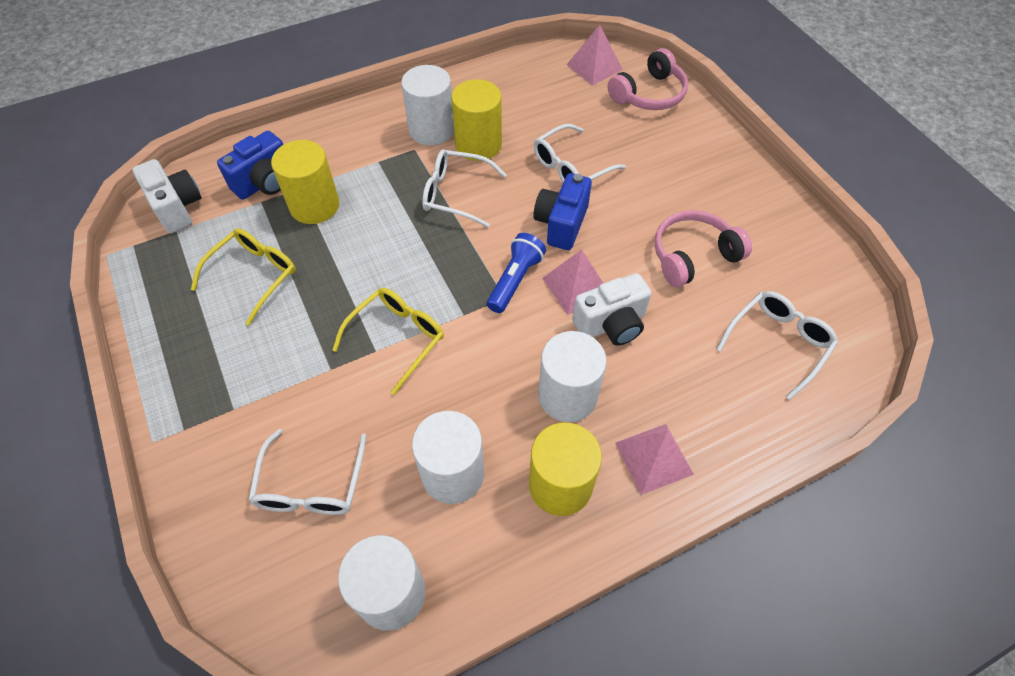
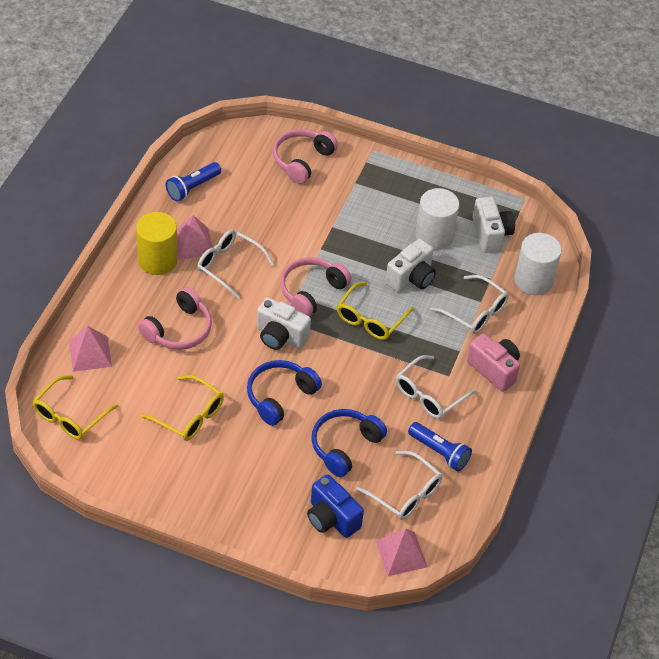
blue camera: [217,131,283,200] [533,173,592,250] = 2 -> [307,474,364,538] = 1
blue flashlight: [487,233,546,313] = 1 -> [166,162,221,202] [408,422,472,471] = 2
blue headphones: none = 0 -> [247,360,322,426] [311,409,387,477] = 2
pink camera: none = 0 -> [467,333,520,392] = 1
pink headphones: [608,48,688,110] [654,210,752,287] = 2 -> [138,287,212,350] [273,129,338,184] [280,257,351,317] = 3
white camera: [132,159,202,233] [572,273,652,346] = 2 -> [257,297,311,350] [385,238,436,293] [473,197,515,253] = 3
white cylinder: [338,535,426,631] [401,65,454,146] [412,411,484,504] [538,331,607,422] = 4 -> [415,188,459,250] [515,233,562,295] = 2
yellow cylinder: [271,140,339,224] [451,79,502,161] [529,423,602,516] = 3 -> [136,212,178,275] = 1
yellow glasses: [191,228,296,326] [332,288,444,395] = 2 -> [32,375,118,439] [141,375,224,441] [337,282,414,340] = 3

